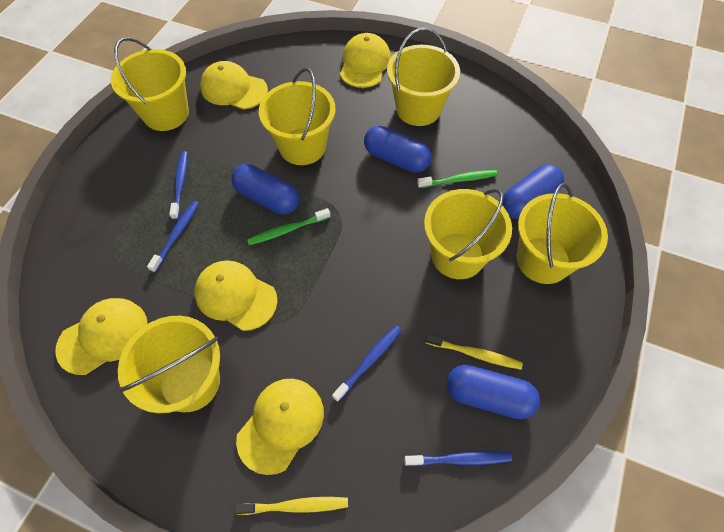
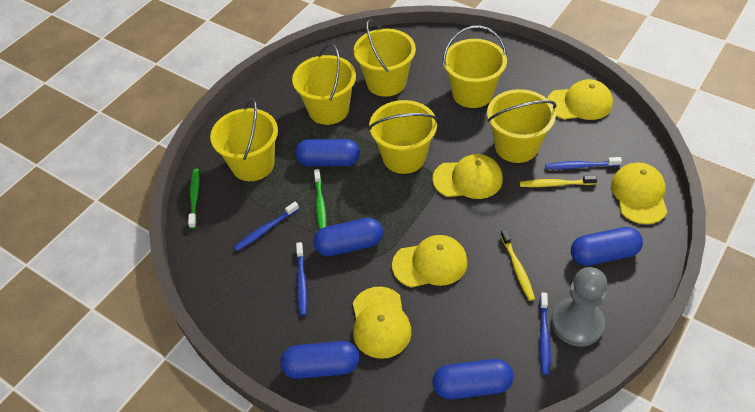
blue capsule: [231,164,299,214] [364,126,432,173] [447,365,540,419] [502,164,564,219] = 4 -> [280,341,359,379] [295,139,360,166] [313,218,383,256] [433,359,514,399] [571,227,643,266] = 5
grey pawn: none = 0 -> [551,267,607,347] = 1

